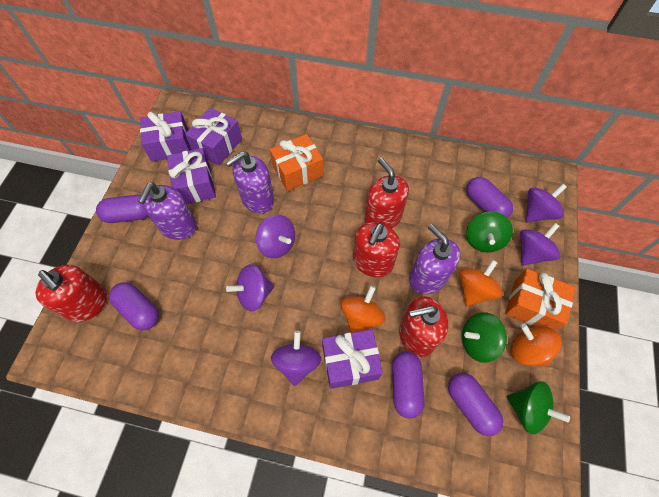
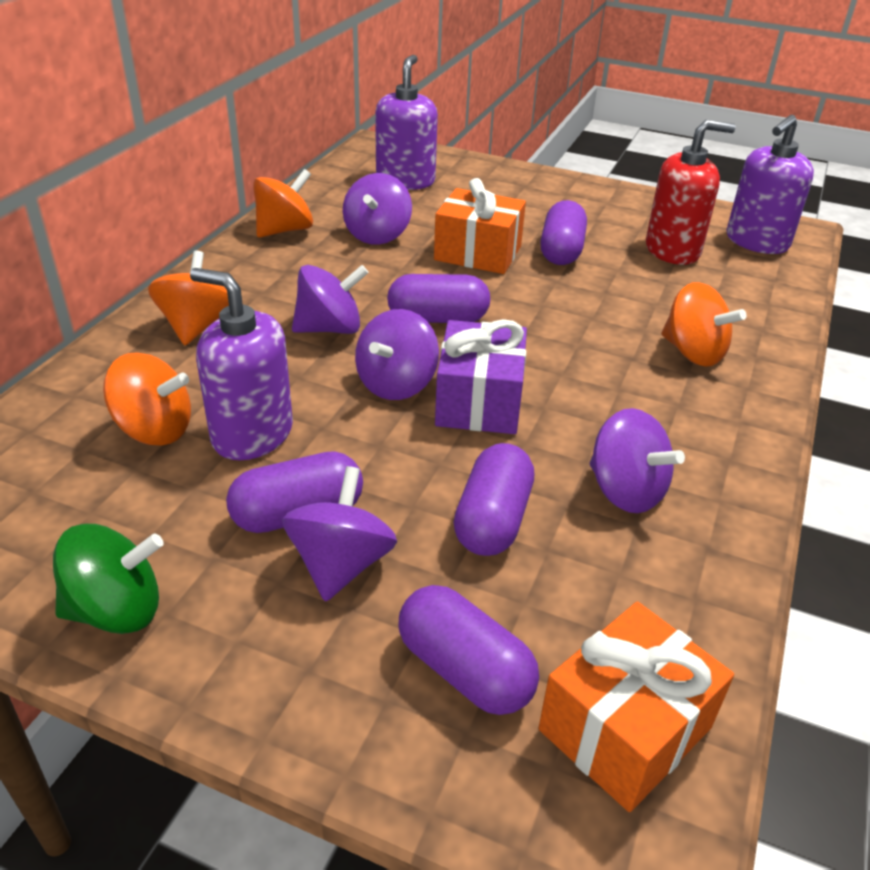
green spinning top: [462,312,507,363] [466,211,513,253] [507,382,570,434] = 3 -> [53,524,164,634] = 1
orange spinning top: [341,286,386,333] [459,260,503,306] [511,323,561,367] = 3 -> [103,352,191,446] [148,251,229,345] [253,169,313,238] [661,282,746,367] = 4
purple gift: [140,111,190,162] [167,148,216,204] [185,108,242,165] [322,329,383,389] = 4 -> [435,319,527,434] = 1
red soap dispenser: [36,265,107,322] [353,222,400,277] [364,157,409,229] [399,296,448,357] = 4 -> [646,120,736,265] = 1

